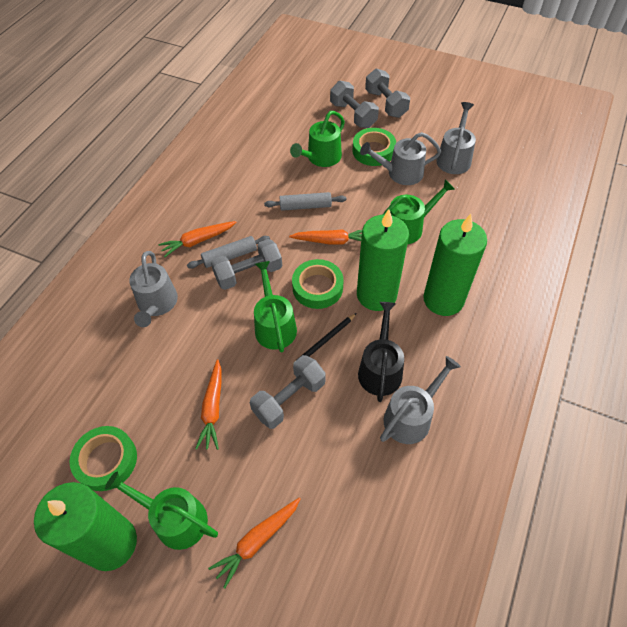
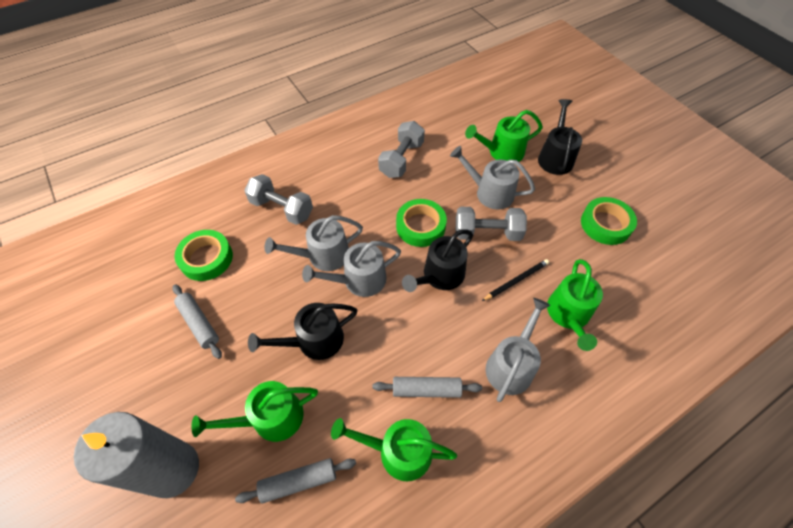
black watering can: [358,302,404,402] = 1 -> [248,303,358,360] [402,230,473,292] [538,99,582,175] = 3
green candle: [34,482,137,571] [357,209,409,311] [423,214,487,316] = 3 -> none = 0
grey candle: none = 0 -> [74,412,199,498] = 1
grey dumbbell: [211,239,282,290] [250,355,326,429] [330,81,379,128] [365,68,410,118] = 4 -> [244,174,313,225] [378,121,425,178] [456,207,527,241] = 3
grey rolling pin: [187,236,270,269] [264,192,347,211] = 2 -> [172,284,222,359] [235,458,356,504] [372,377,482,398] = 3
orange carrot: [158,221,237,257] [195,359,221,450] [208,498,301,589] [289,229,362,245] = 4 -> none = 0

